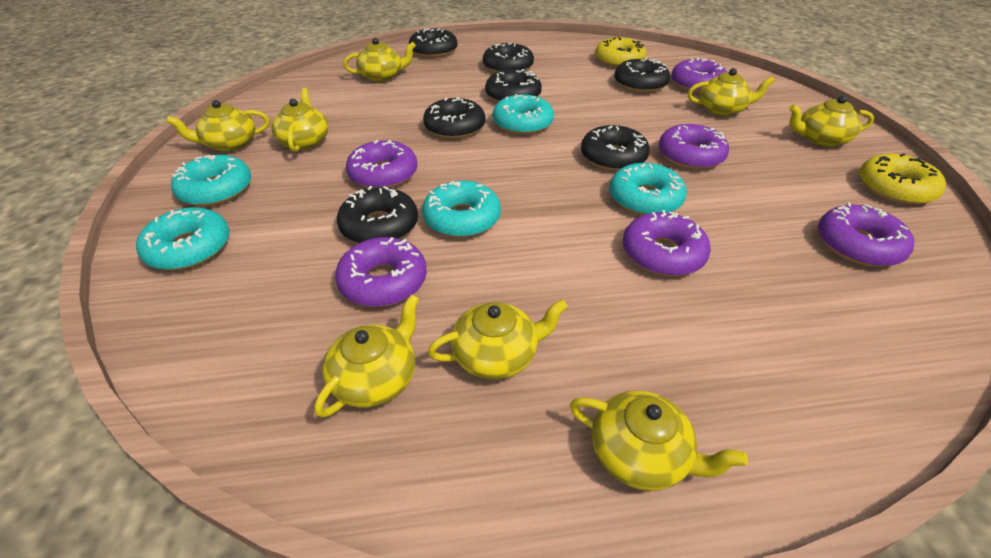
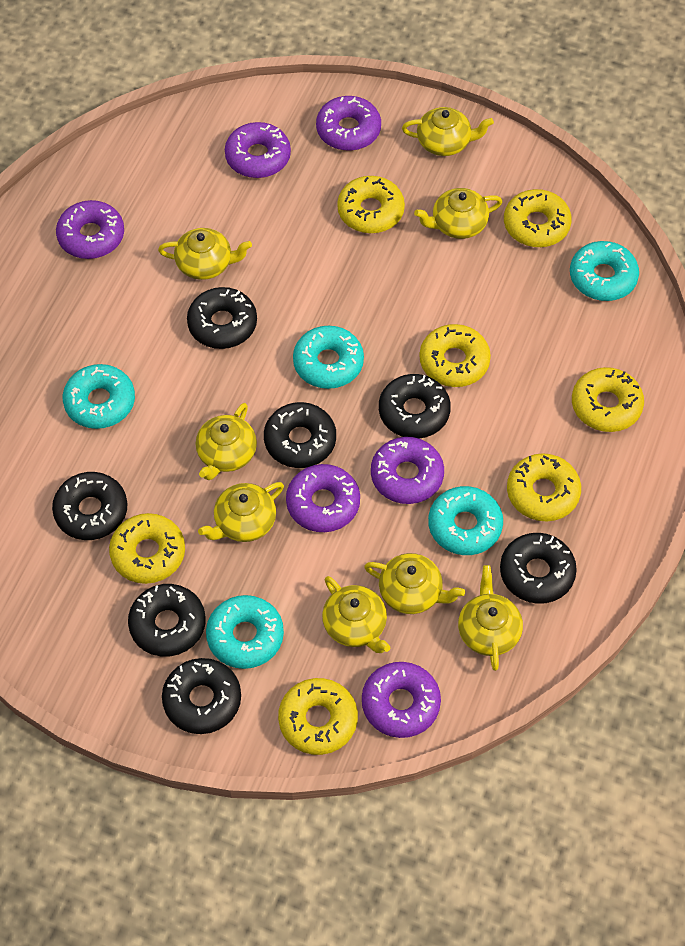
yellow donut: [595,37,646,68] [859,153,946,205] = 2 -> [109,513,185,584] [278,678,358,755] [337,176,405,233] [419,324,491,387] [504,189,572,247] [507,453,581,521] [572,367,644,432] = 7

